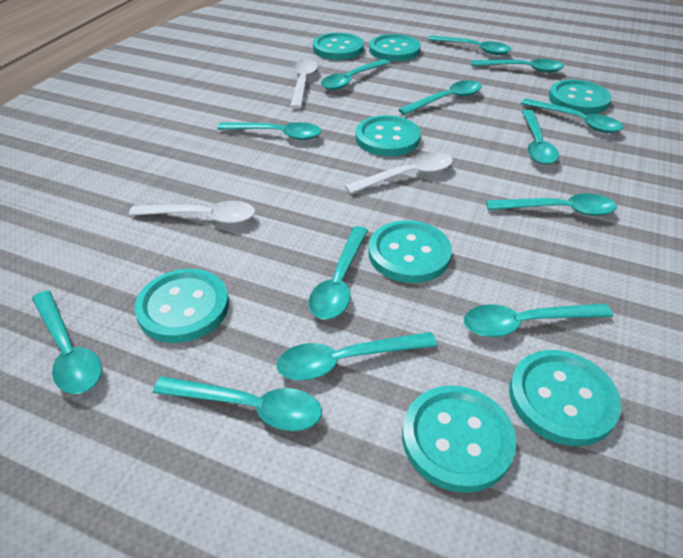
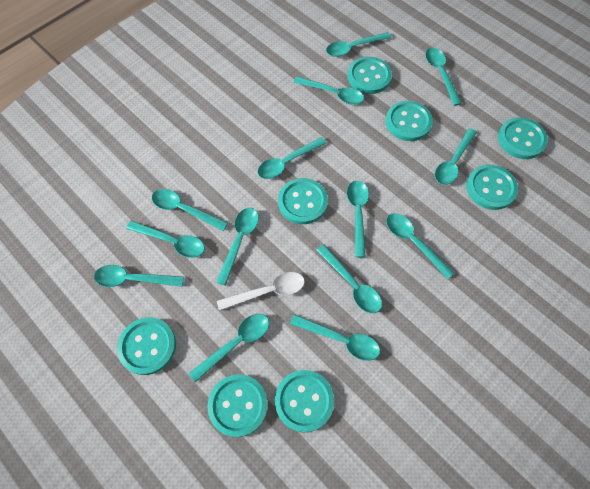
turquoise spoon: [32,290,102,394] [153,376,322,431] [217,122,321,140] [277,332,437,381] [309,226,368,320] [321,59,390,90] [398,80,482,115] [428,35,511,55] [464,304,613,337] [471,59,564,73] [486,193,617,216] [521,98,623,133] [521,110,559,165] = 13 -> [94,265,184,287] [126,221,205,258] [152,189,228,231] [188,314,269,382] [216,208,259,286] [258,137,326,179] [290,314,380,361] [293,76,364,105] [316,245,382,313] [326,32,391,57] [347,181,369,258] [386,213,454,279] [425,48,462,106] [435,128,477,185] = 14
white spoon: [129,201,255,224] [290,59,318,109] [345,152,453,194] = 3 -> [217,272,305,311] = 1

